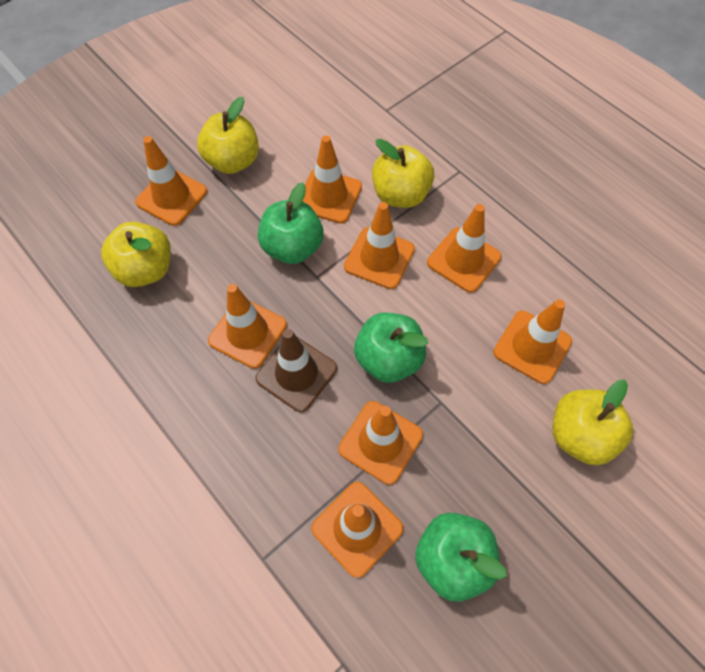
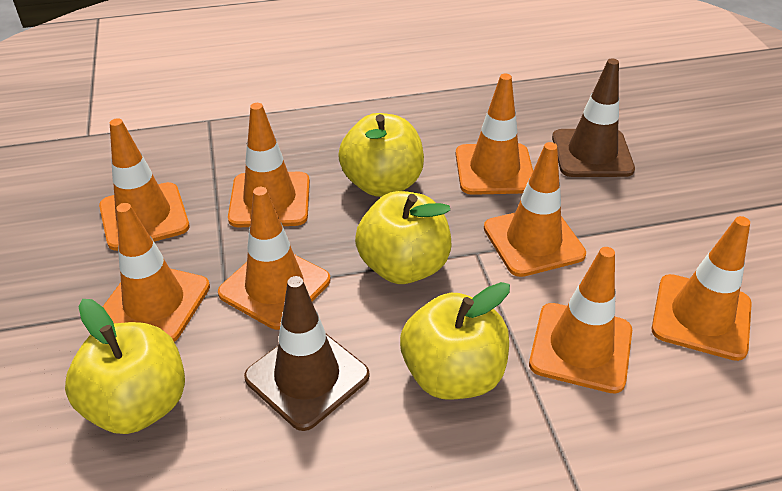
brown traffic cone: [255,329,337,412] = 1 -> [244,276,369,431] [552,58,635,177] = 2
green apple: [258,182,324,264] [354,313,428,383] [415,513,507,602] = 3 -> none = 0

